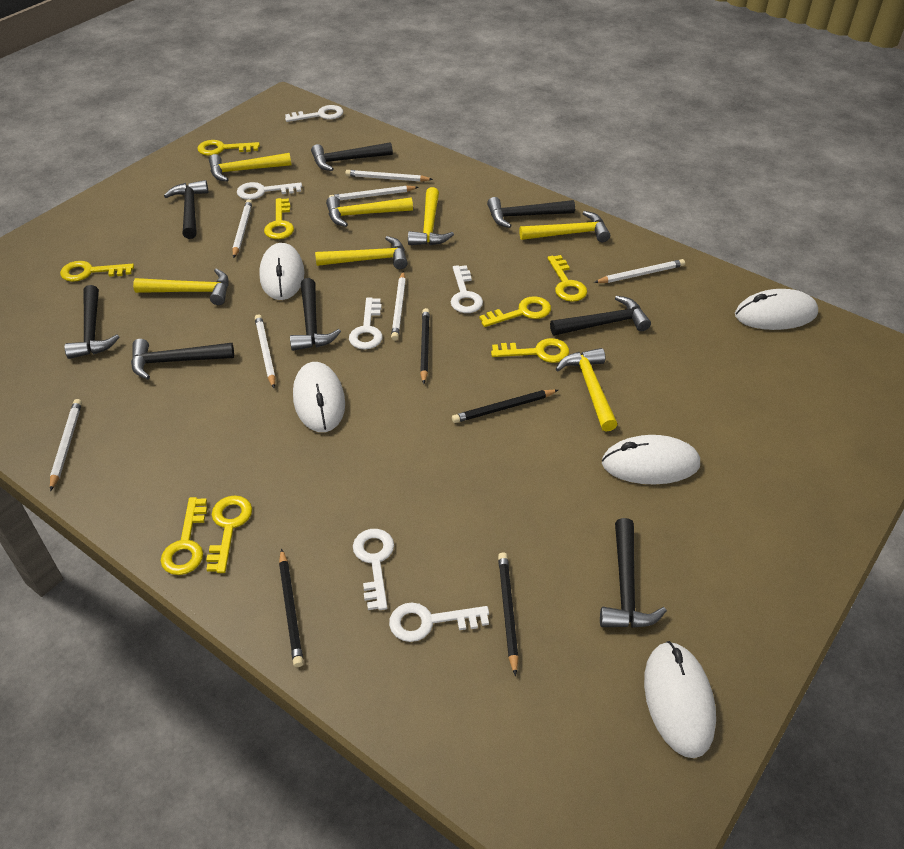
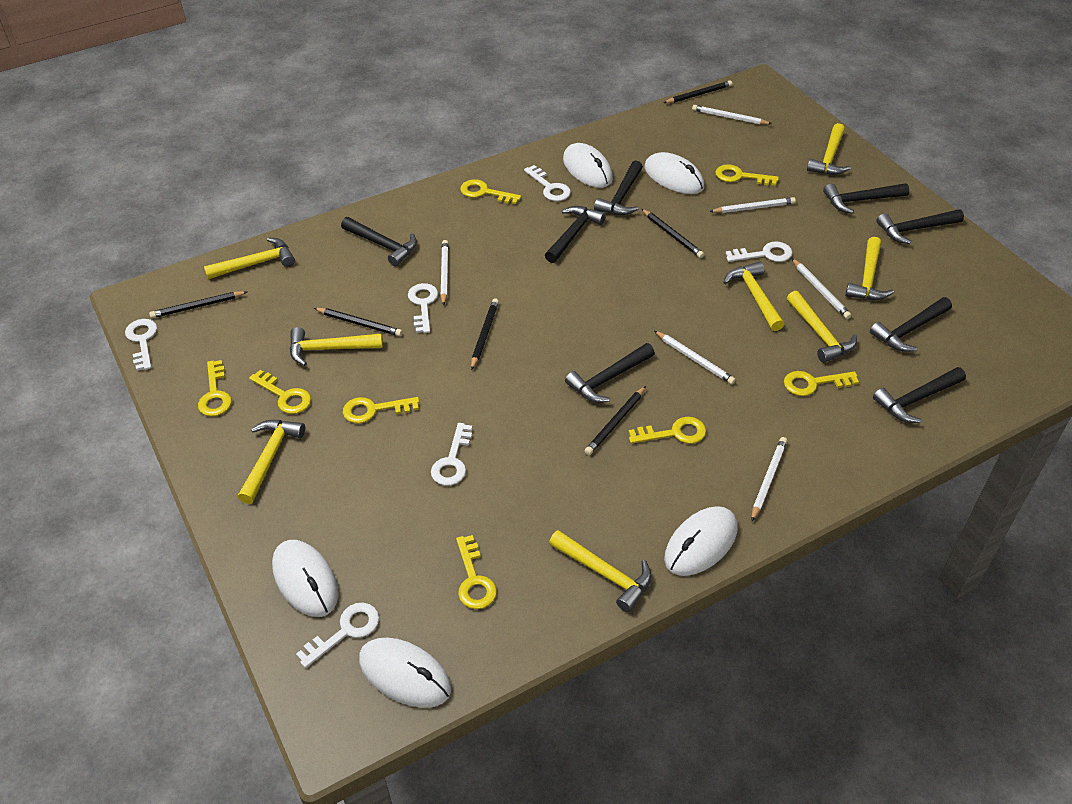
black pencil: [279,549,304,667] [420,308,430,384] [452,390,558,423] [498,552,519,676] = 4 -> [149,291,247,318] [314,308,402,336] [471,298,499,370] [585,386,646,455] [642,209,704,258] [663,80,732,103] = 6
white pencil: [50,399,82,491] [233,199,252,258] [255,314,276,388] [329,186,419,201] [345,170,433,182] [391,271,406,341] [594,259,685,283] = 7 -> [440,240,449,306] [654,331,736,384] [692,105,772,125] [709,197,796,213] [751,437,787,521] [792,258,852,319] = 6
yellow hammer: [133,268,228,305] [209,153,291,182] [315,236,408,269] [326,196,413,227] [408,187,454,245] [519,211,610,242] [556,348,618,432] = 7 -> [204,237,295,279] [238,420,305,504] [290,327,383,366] [549,530,652,612] [723,262,784,331] [787,291,857,363] [807,123,850,175] [845,237,894,300] = 8

